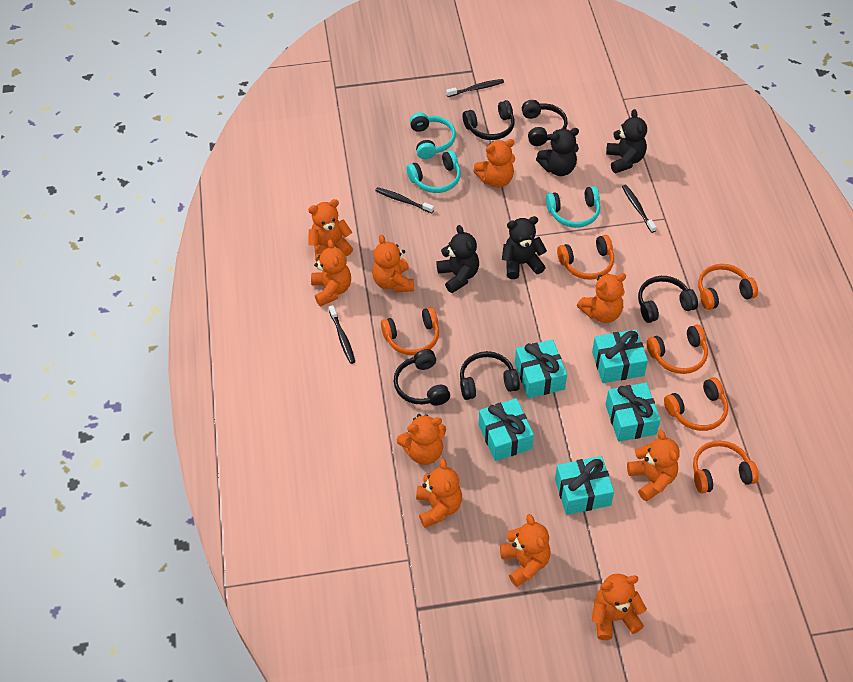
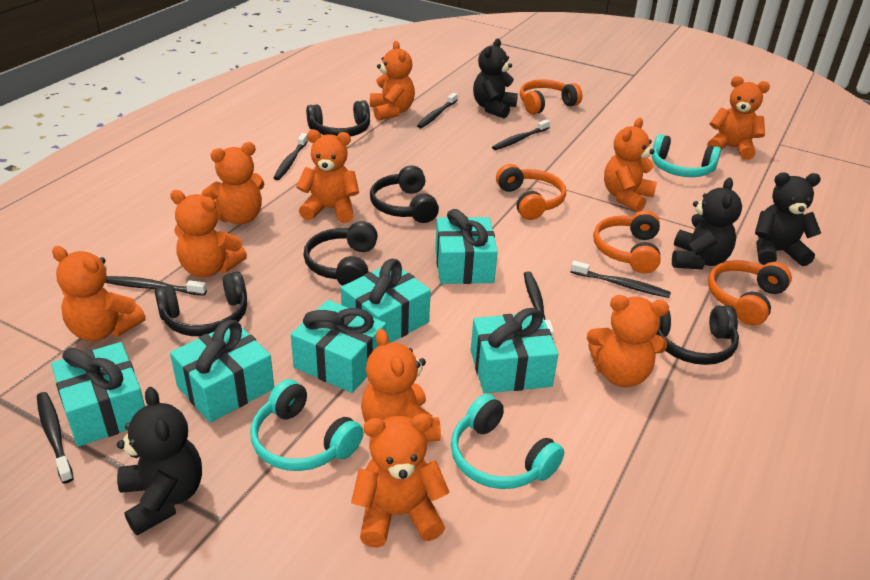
black toothbrush: [329,305,355,364] [375,187,434,213] [446,79,504,97] [622,185,656,233] = 4 -> [37,392,74,484] [105,276,207,296] [274,133,308,180] [417,93,458,128] [492,119,550,150] [524,272,554,339] [571,261,671,298] = 7
orange headphones: [381,307,439,355] [557,235,614,280] [647,325,708,374] [664,377,728,431] [693,441,759,493] [698,264,758,310] = 6 -> [496,164,566,220] [520,80,582,115] [593,210,661,274] [708,260,792,326] = 4
turquoise gift: [479,398,534,461] [515,340,567,398] [555,456,614,515] [592,329,648,383] [605,383,661,442] = 5 -> [51,342,145,447] [170,320,274,423] [291,300,386,393] [341,259,431,343] [435,209,498,284] [471,308,559,393] = 6

